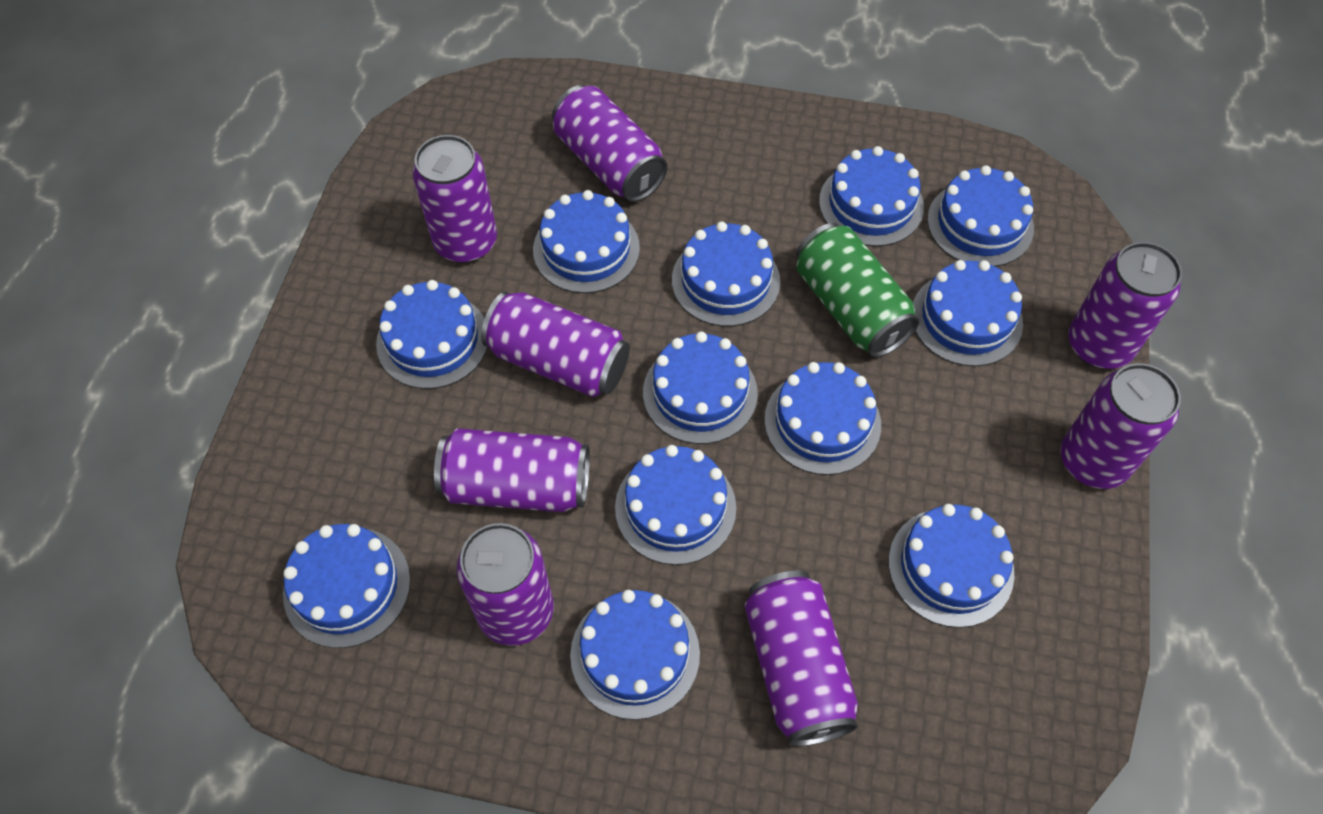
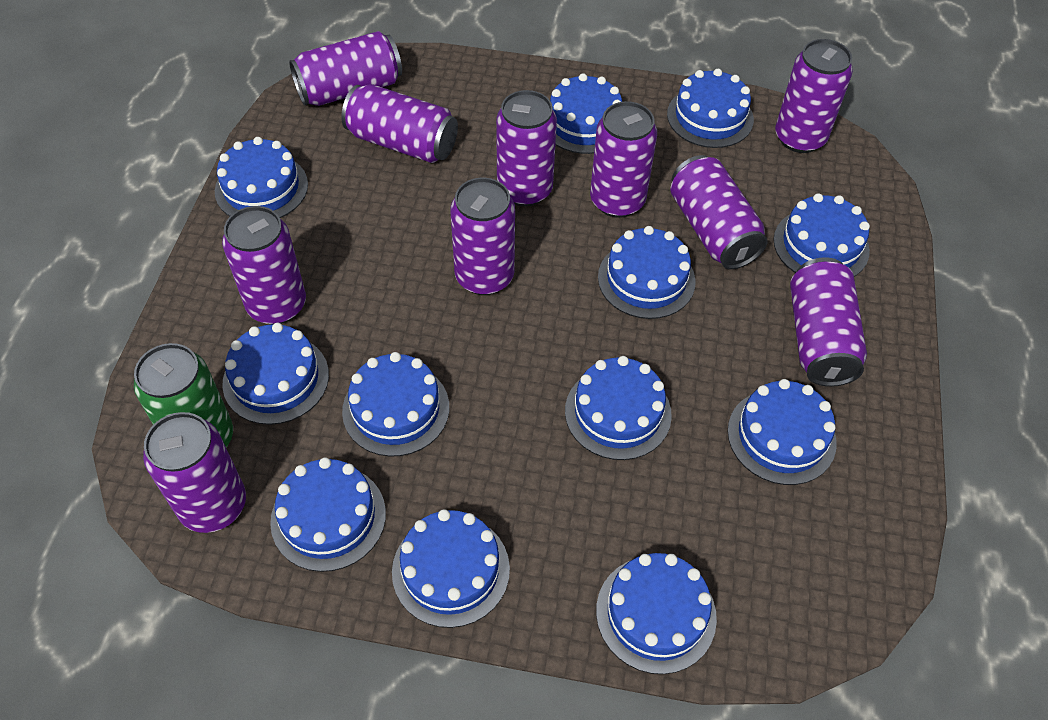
purple can: [412,135,497,263] [434,428,590,512] [457,523,554,646] [481,291,630,397] [552,85,668,202] [744,571,858,747] [1061,363,1181,489] [1068,242,1182,369] = 8 -> [143,412,246,533] [222,206,306,324] [289,31,402,106] [341,84,458,163] [450,178,515,295] [496,90,557,206] [590,101,657,218] [670,155,767,269] [775,39,853,153] [790,257,867,387] = 10

